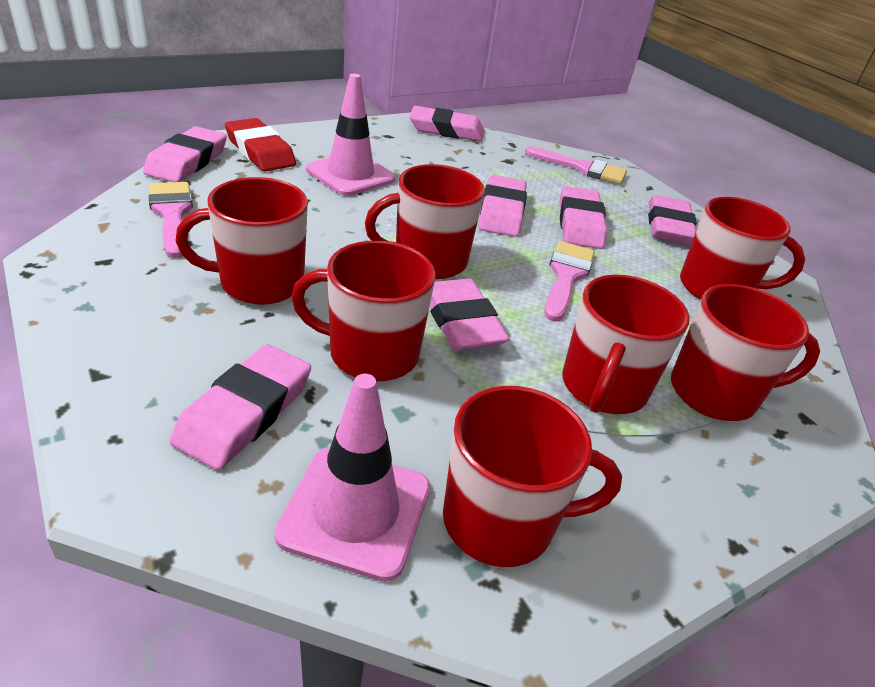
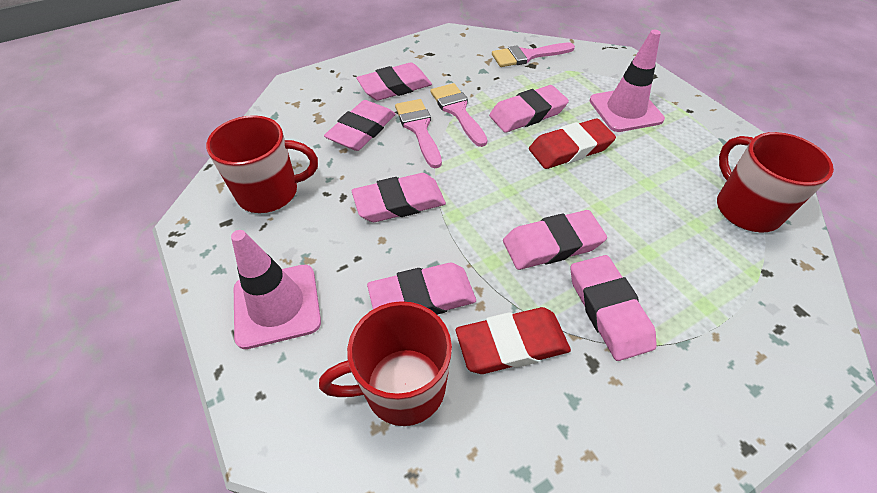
red eraser: [225,118,296,171] = 1 -> [456,307,571,374] [529,118,616,169] = 2
red mug: [176,177,308,305] [291,241,435,381] [365,164,485,279] [443,386,622,567] [562,274,690,414] [671,284,820,421] [680,197,805,300] = 7 -> [206,115,318,213] [319,301,452,426] [717,132,834,233] = 3

